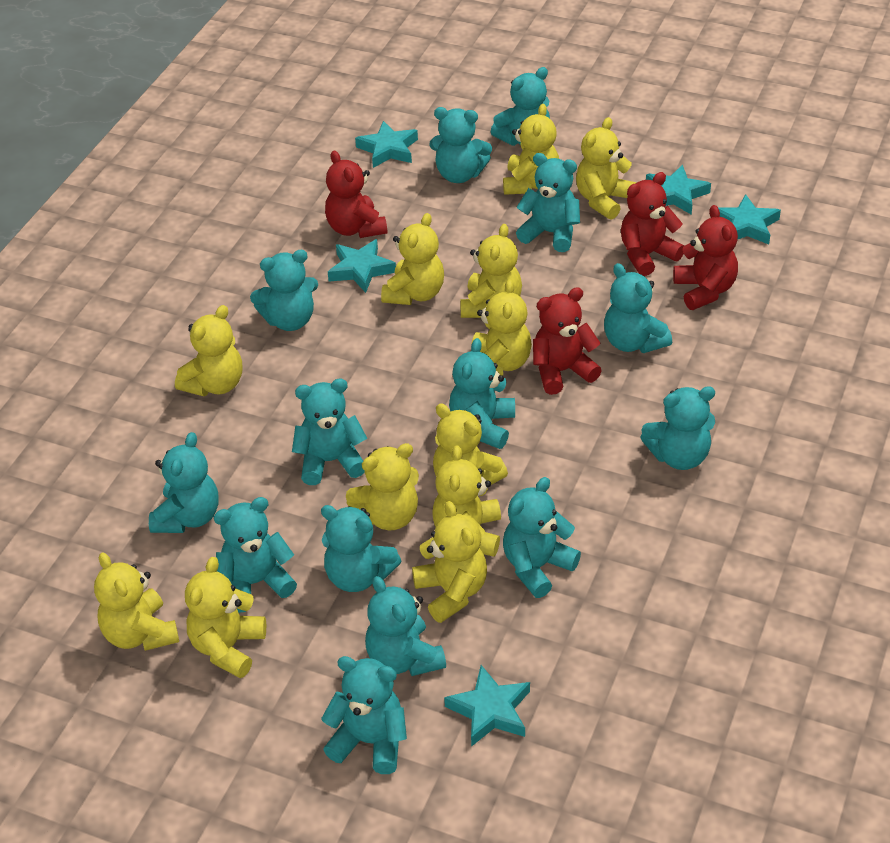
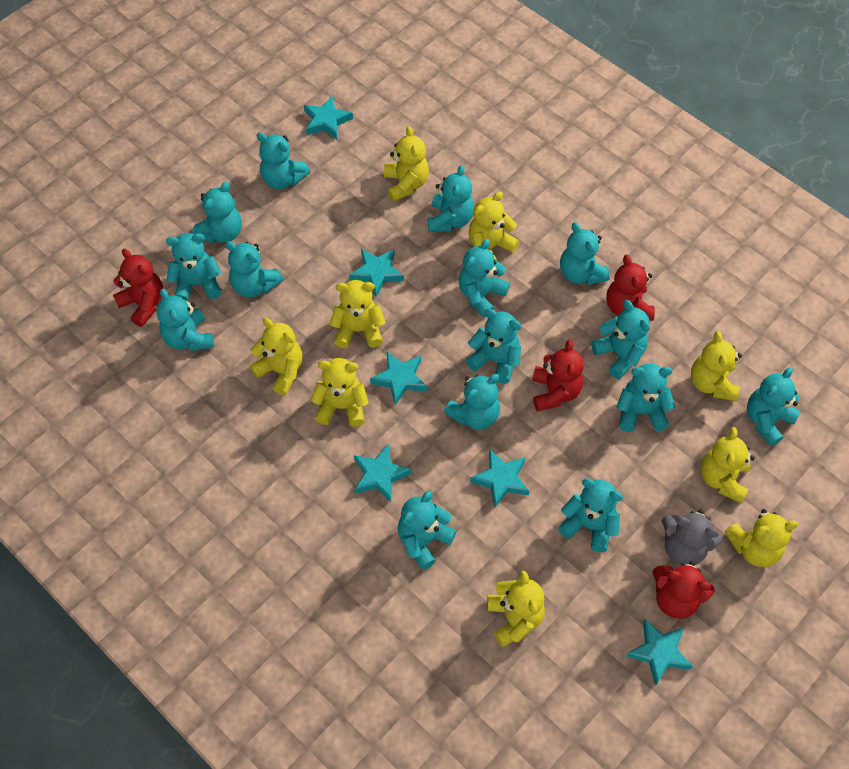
grey teddy bear: none = 0 -> [662,510,722,565] = 1
turquoise star: [328,239,396,293] [355,121,418,168] [444,665,530,747] [646,165,711,215] [718,194,781,244] = 5 -> [304,96,353,140] [349,249,404,297] [354,444,411,503] [370,352,427,405] [470,450,530,508] [626,620,693,686] = 6
turquoise teddy bear: [149,432,219,533] [214,497,297,613] [250,250,318,331] [292,379,367,485] [321,505,401,592] [321,656,407,774] [365,576,446,676] [429,107,492,183] [449,338,515,449] [491,67,550,146] [503,477,581,598] [516,153,580,252] [604,263,672,353] [640,386,715,470] = 14 -> [156,289,214,351] [166,233,222,301] [192,182,242,243] [225,241,283,297] [257,132,310,189] [398,491,456,570] [428,165,474,232] [444,374,500,430] [459,239,510,318] [466,309,521,384] [558,478,623,552] [560,222,610,285] [591,300,650,379] [617,363,675,432] [747,368,800,447] = 15
yellow teddy bear: [94,552,179,651] [175,305,242,396] [185,557,266,678] [346,443,419,530] [381,213,444,305] [412,501,487,623] [432,445,501,557] [433,404,508,485] [461,224,522,318] [472,279,532,376] [503,104,559,195] [576,117,637,220] = 12 -> [249,318,303,395] [311,358,369,427] [330,280,386,348] [384,126,429,202] [469,191,519,261] [487,571,545,647] [691,331,742,401] [701,427,755,503] [724,509,798,567] = 9

